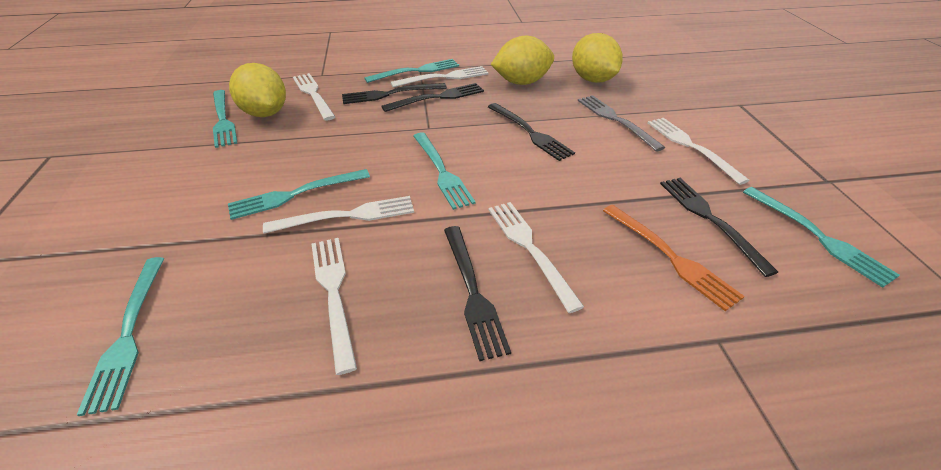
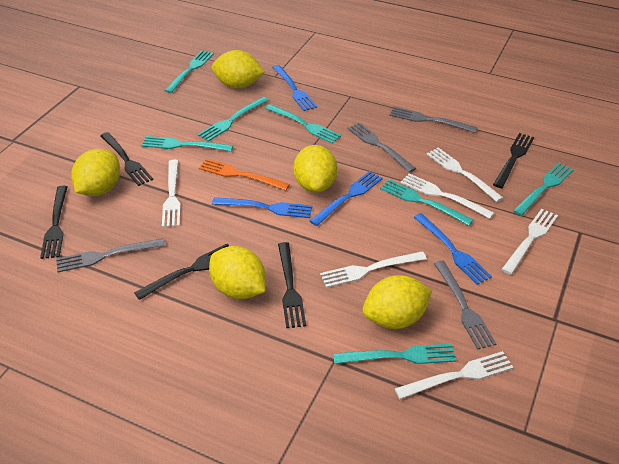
blue fork: none = 0 -> [212,197,312,218] [272,65,317,111] [310,171,383,226] [414,213,492,285] = 4
grey fork: [578,95,665,152] = 1 -> [56,238,165,272] [348,122,416,173] [389,107,478,133] [434,261,497,350] = 4
turquoise fork: [77,257,165,416] [213,90,237,148] [228,169,370,220] [364,59,459,83] [413,132,476,210] [743,187,900,288] = 6 -> [141,136,233,152] [165,50,214,93] [198,97,269,142] [265,104,341,143] [333,344,456,364] [380,179,474,226] [513,163,574,216] = 7
yellow lemon: [229,63,286,117] [491,36,554,85] [572,33,623,83] = 3 -> [71,149,120,196] [209,246,266,299] [212,50,264,88] [293,145,337,193] [363,275,432,329] = 5

